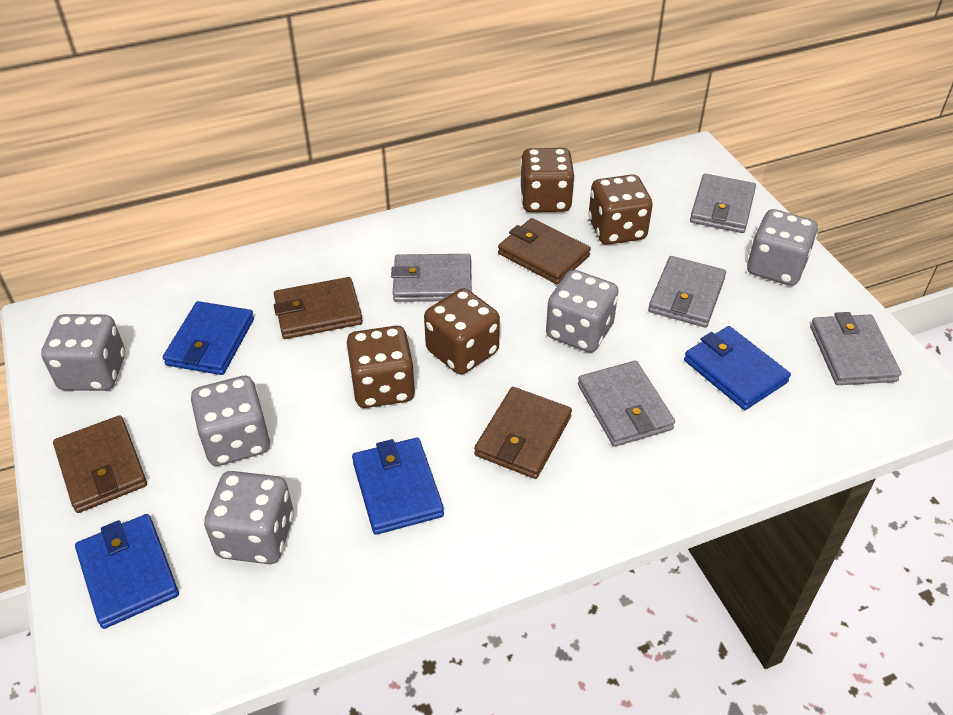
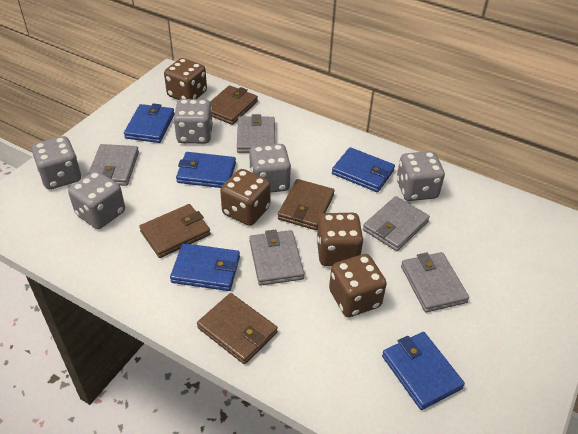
blue wallet: [75,514,179,629] [163,301,254,375] [352,438,444,535] [684,326,791,410] = 4 -> [124,103,175,143] [170,243,240,291] [176,152,236,188] [332,147,395,192] [382,332,465,410] = 5

